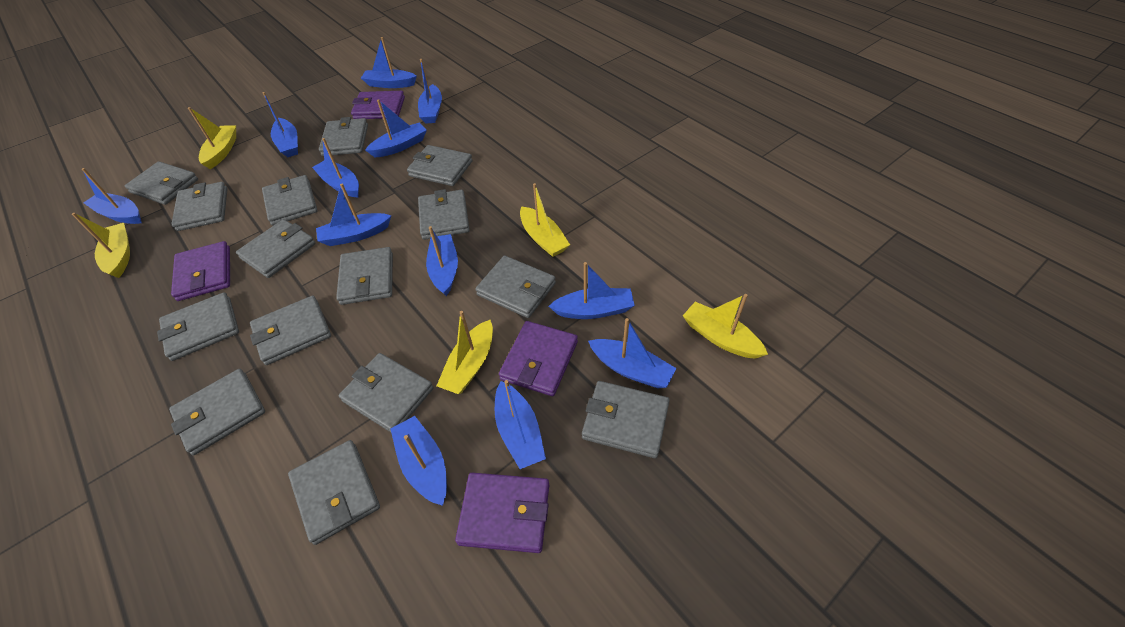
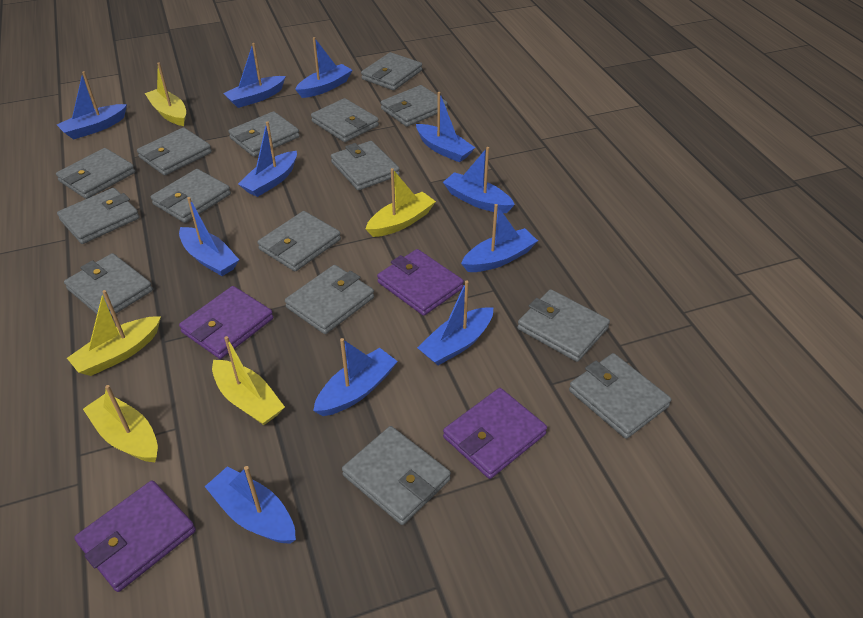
blue boat: [82,168,142,224] [262,92,298,157] [312,138,359,197] [316,184,391,246] [361,37,417,88] [365,99,427,157] [391,416,447,506] [418,59,442,123] [426,226,458,296] [495,380,546,469] [549,262,635,319] [588,318,677,388] = 12 -> [57,71,127,140] [179,197,239,276] [205,466,296,544] [223,43,286,108] [238,121,297,197] [295,37,352,98] [313,338,398,416] [416,92,475,162] [417,280,493,365] [443,147,515,213] [461,204,538,272] = 11

